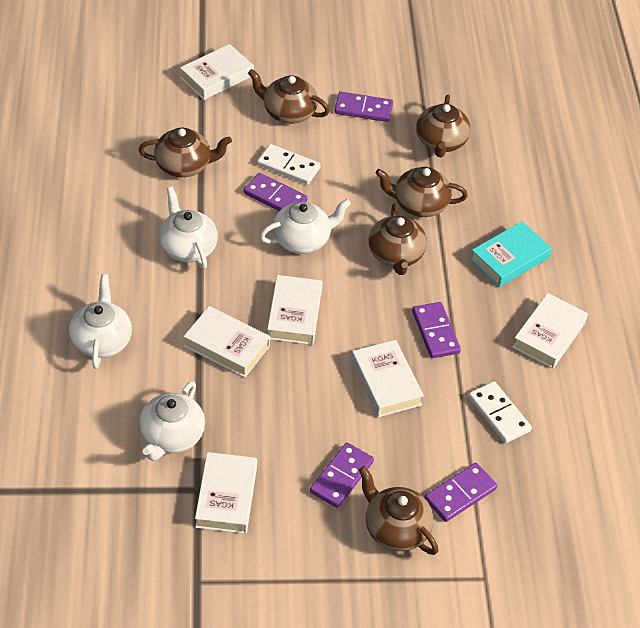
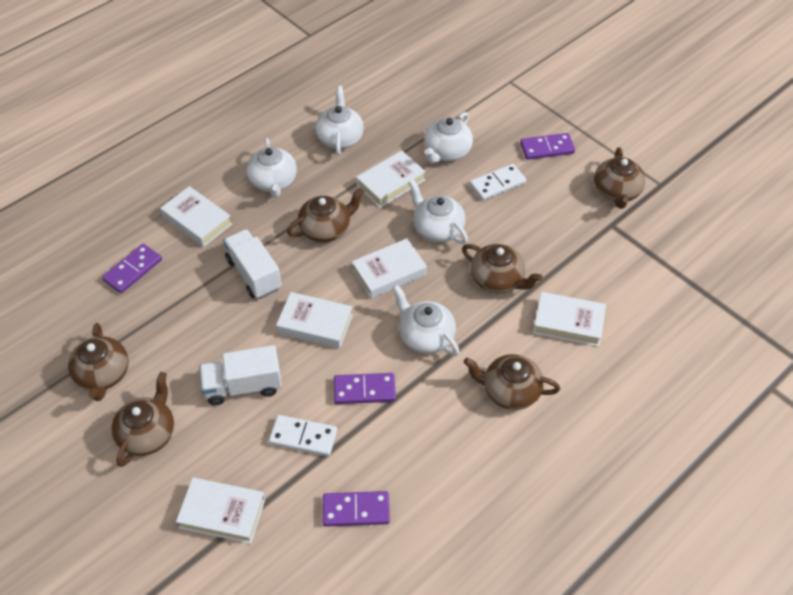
purple domino: [243,173,308,211] [310,442,374,508] [334,92,393,122] [412,302,461,358] [425,463,497,522] = 5 -> [102,244,162,293] [322,491,390,527] [334,373,396,404] [520,133,575,160] = 4
turquoise book: [470,221,552,287] = 1 -> none = 0
white teapot: [69,274,132,369] [139,381,205,461] [159,187,218,269] [260,199,351,254] = 4 -> [246,138,297,198] [315,86,364,155] [393,285,460,356] [408,180,468,244] [424,112,473,163] = 5
white truck: none = 0 -> [199,345,282,406] [223,229,282,299] = 2

